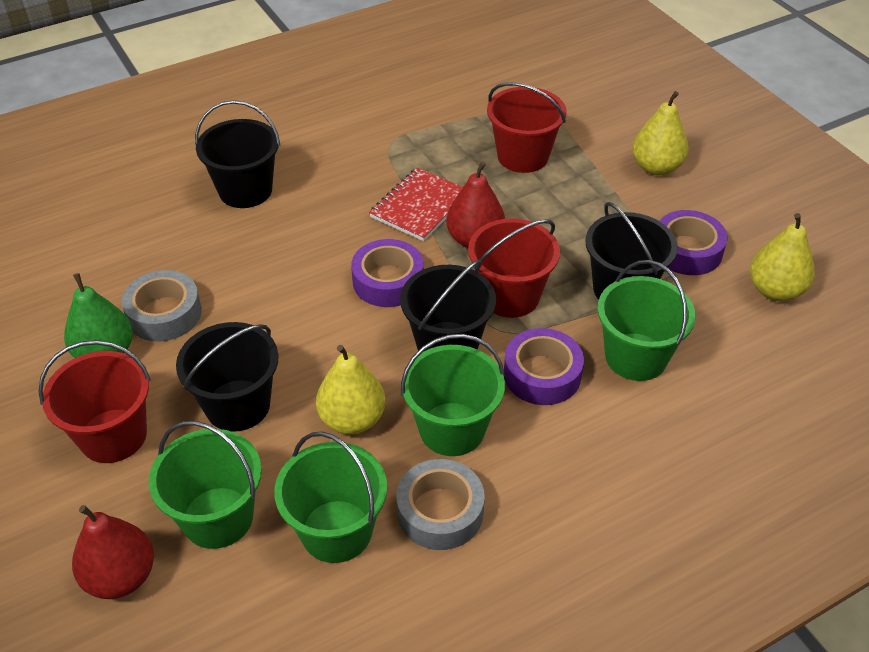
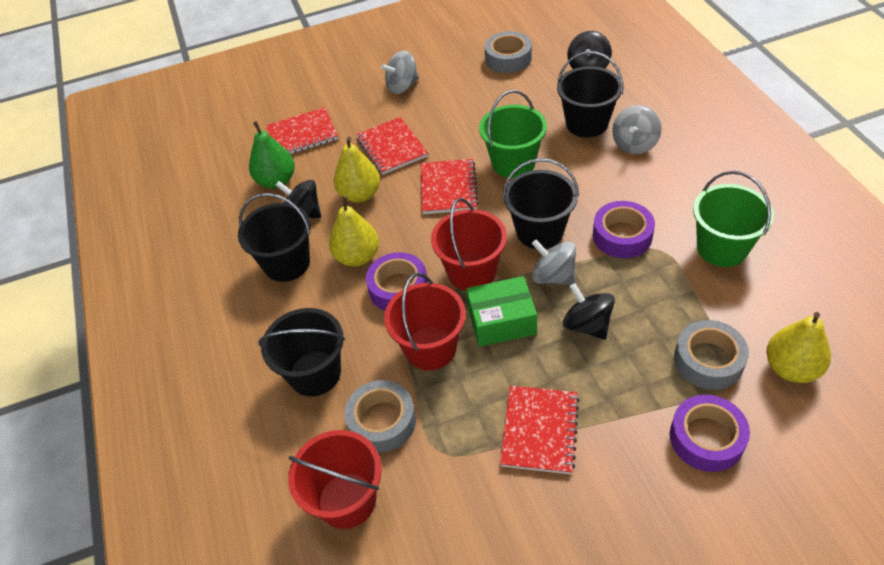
black spinning top: none = 0 -> [276,180,321,218] [563,283,615,340] [568,31,612,69] = 3
green box: none = 0 -> [466,276,537,347] = 1
green bucket: [149,421,262,549] [274,431,387,563] [401,334,505,456] [597,260,696,381] = 4 -> [479,90,547,178] [693,171,774,267] = 2
grey spinning top: none = 0 -> [381,51,419,94] [532,240,576,285] [612,105,662,154] = 3
grey tape: [122,270,202,342] [397,459,485,550] = 2 -> [344,380,416,453] [484,31,532,73] [674,320,749,390] = 3
red notebook: [369,168,463,241] = 1 -> [266,107,338,154] [356,117,428,175] [421,159,479,214] [500,386,579,474] = 4
red pear: [72,505,154,599] [446,162,505,248] = 2 -> none = 0

